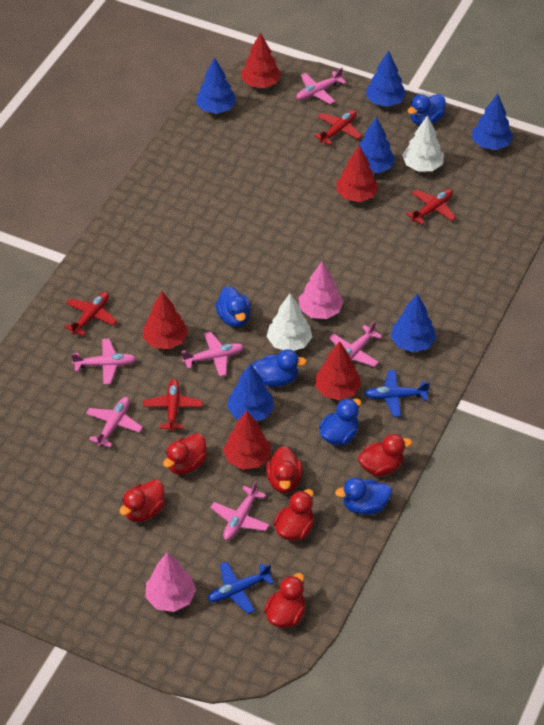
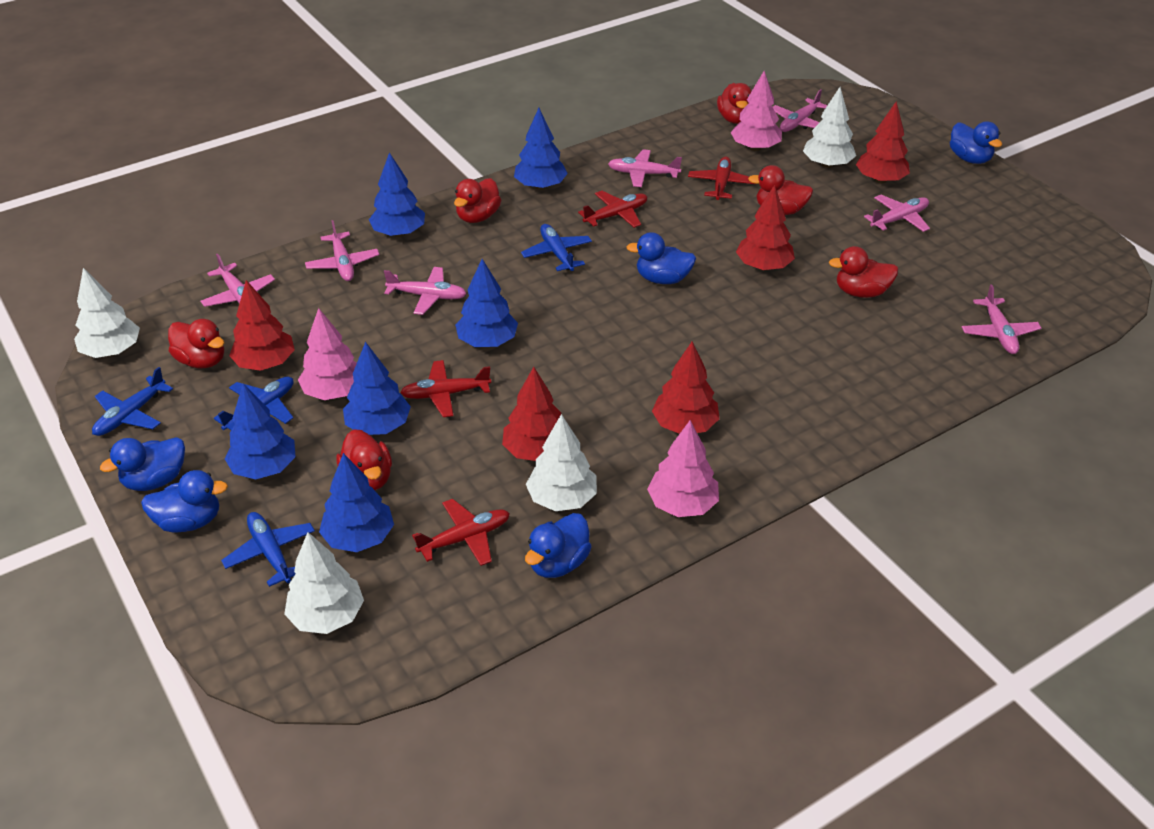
blue plane: [207,562,274,614] [364,370,430,417] = 2 -> [92,367,173,436] [214,377,294,430] [221,512,315,587] [521,224,592,271] = 4
pink plane: [71,339,136,385] [86,397,143,448] [182,332,244,377] [211,481,269,540] [296,68,346,104] [329,321,382,367] = 6 -> [200,253,275,307] [305,220,379,281] [384,267,467,315] [608,149,682,187] [773,89,827,132] [864,195,930,232] [962,284,1041,354] = 7
pink tree: [146,552,196,612] [299,262,343,319] = 2 -> [298,308,357,400] [647,420,719,517] [730,71,782,151] = 3
white tree: [267,294,312,351] [402,115,444,172] = 2 -> [74,268,140,358] [284,532,364,634] [526,414,597,511] [803,87,856,168] = 4

